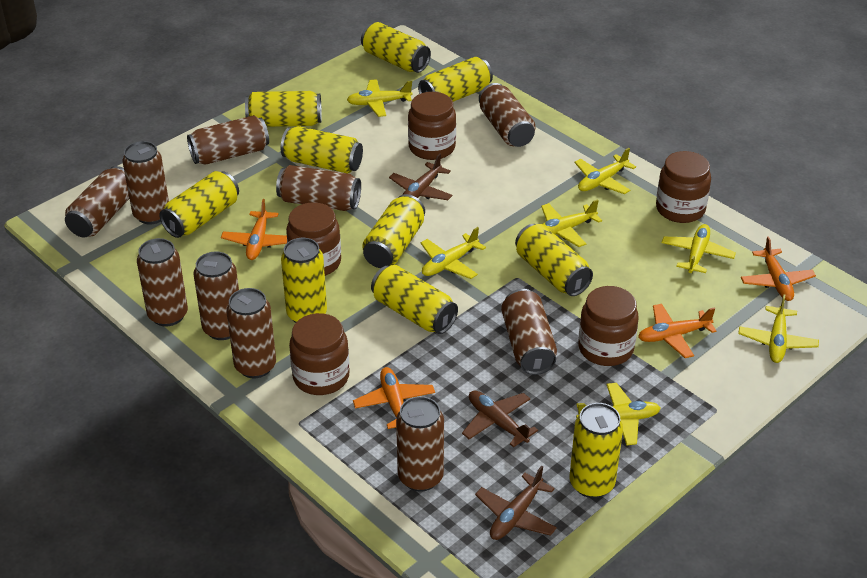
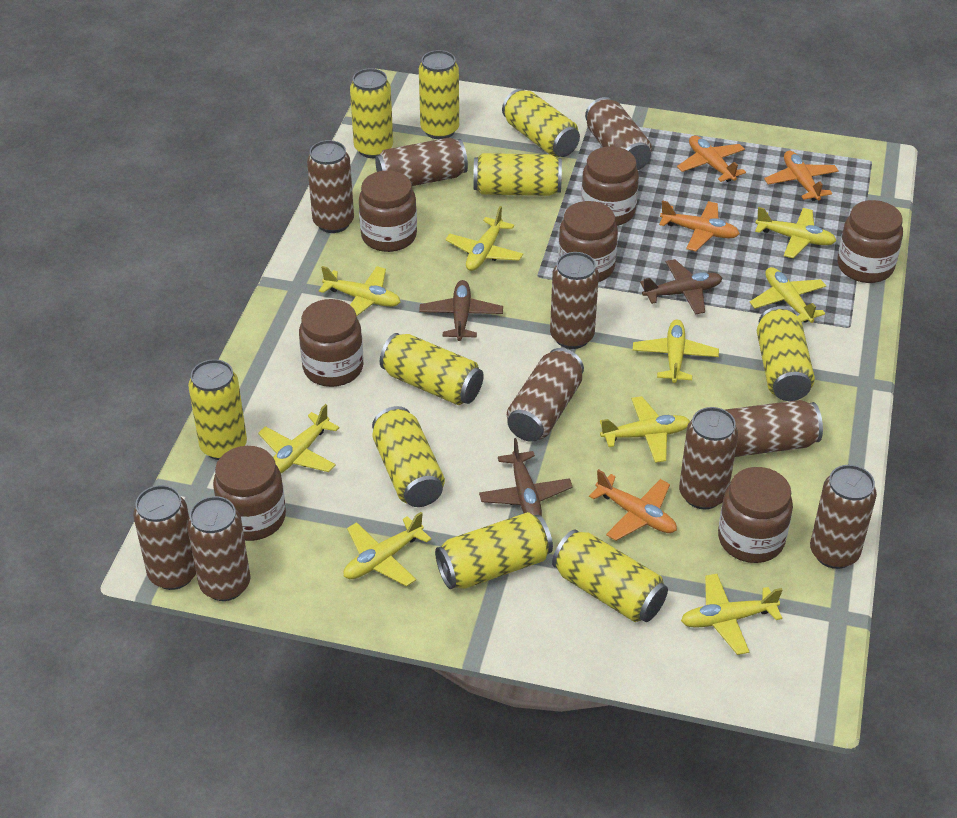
brown jar: [286,203,341,276] [289,313,350,395] [408,92,456,160] [578,286,639,366] [656,151,711,223] = 5 -> [213,446,286,541] [299,299,363,387] [359,170,417,252] [558,201,618,282] [581,147,639,226] [718,467,793,563] [837,200,903,283] = 7
yellow plane: [347,79,413,117] [421,227,486,279] [541,199,602,247] [574,148,636,194] [576,383,661,446] [662,224,736,273] [738,294,819,363] = 7 -> [258,404,340,473] [319,266,400,317] [344,512,431,586] [445,206,523,271] [600,396,690,463] [633,320,719,383] [681,574,782,655] [750,267,826,323] [755,207,836,258] = 9

